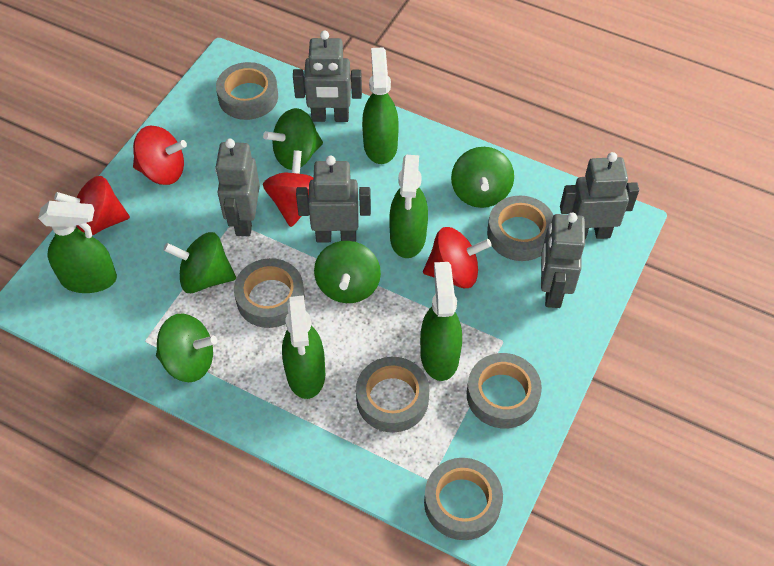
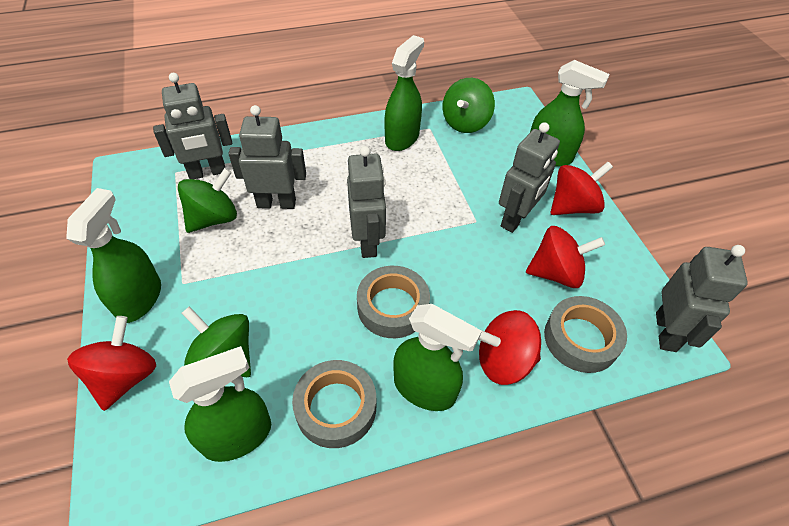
green spinning top: [156,313,217,382] [164,232,236,293] [263,108,323,170] [314,241,381,303] [451,147,514,208] = 5 -> [178,168,237,233] [182,307,251,377] [443,78,495,133] = 3
grey tape: [216,62,278,120] [234,258,305,328] [356,357,429,432] [424,458,503,540] [467,353,542,428] [487,196,554,261] = 6 -> [292,360,376,448] [357,266,430,338] [544,296,627,373] = 3

